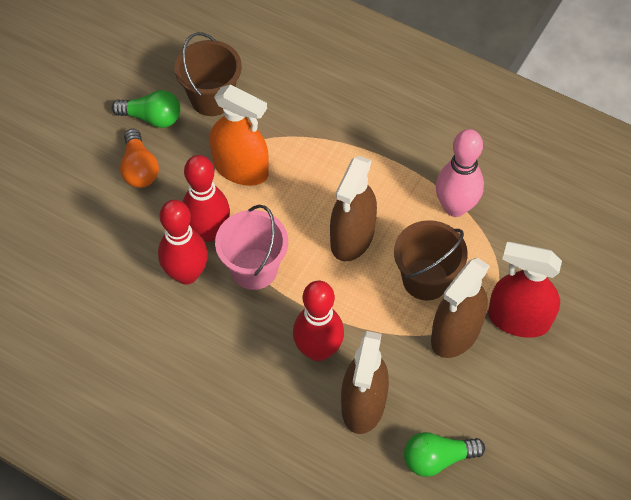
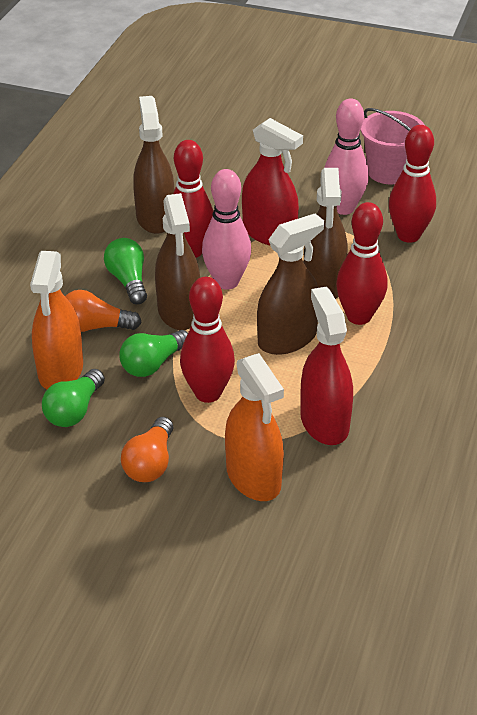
brown bucket: [174,32,242,116] [394,220,468,301] = 2 -> none = 0
brown spray bottle: [330,156,377,261] [341,331,389,434] [431,258,490,358] = 3 -> [133,96,174,234] [155,193,200,330] [257,214,324,355] [304,168,348,299] = 4
green light bulb: [112,90,180,128] [404,432,485,477] = 2 -> [42,369,105,427] [104,238,147,304] [120,330,188,377] = 3
orange light bulb: [120,129,159,188] = 1 -> [65,290,142,332] [121,417,173,482] = 2
orange spray bottle: [210,84,269,186] = 1 -> [30,251,83,389] [225,353,284,501] = 2
pink bowling pin: [436,129,484,217] = 1 -> [202,169,251,290] [324,99,369,215] = 2
red bowling pin: [158,200,208,285] [183,155,230,242] [293,281,344,361] = 3 -> [173,140,213,258] [180,277,235,403] [336,202,388,325] [389,125,436,243] = 4
red spray bottle: [488,242,562,338] = 1 -> [242,118,303,246] [300,287,353,445] = 2

